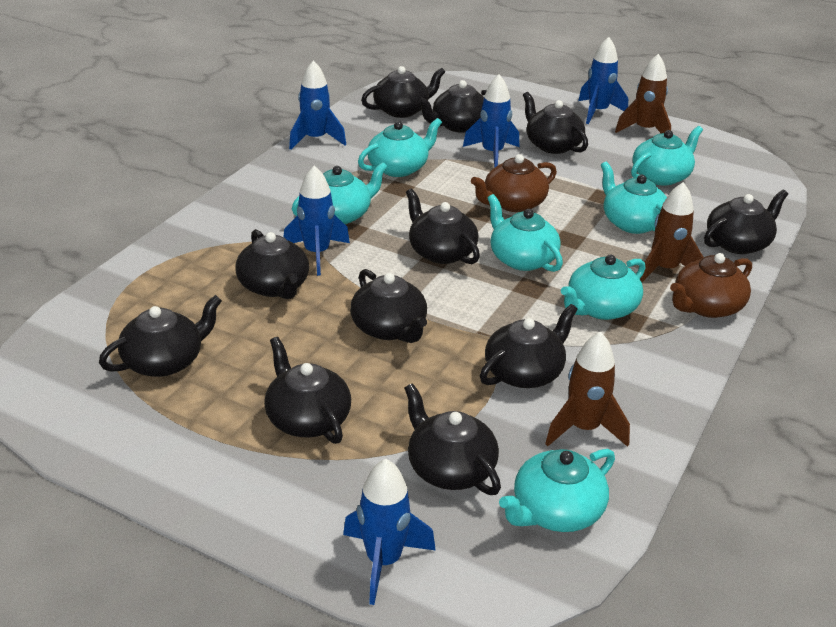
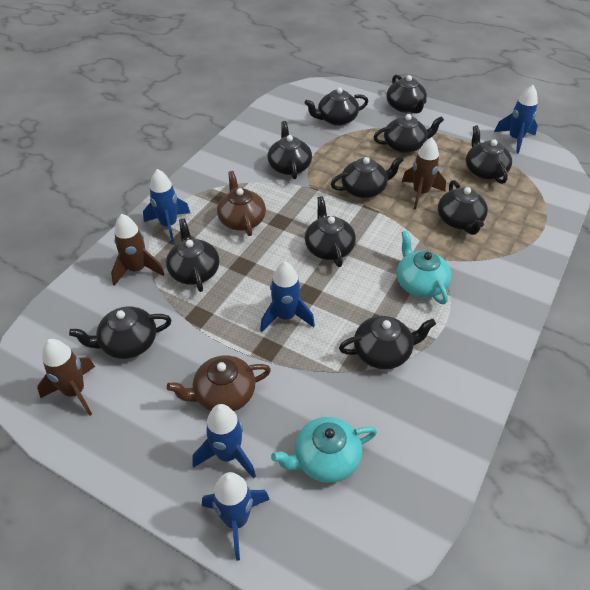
turquoise teapot: [292,162,388,224] [358,118,442,177] [487,194,563,272] [499,449,615,532] [561,254,645,320] [601,162,667,234] [631,126,703,186] = 7 -> [271,417,377,483] [397,230,451,304] = 2

